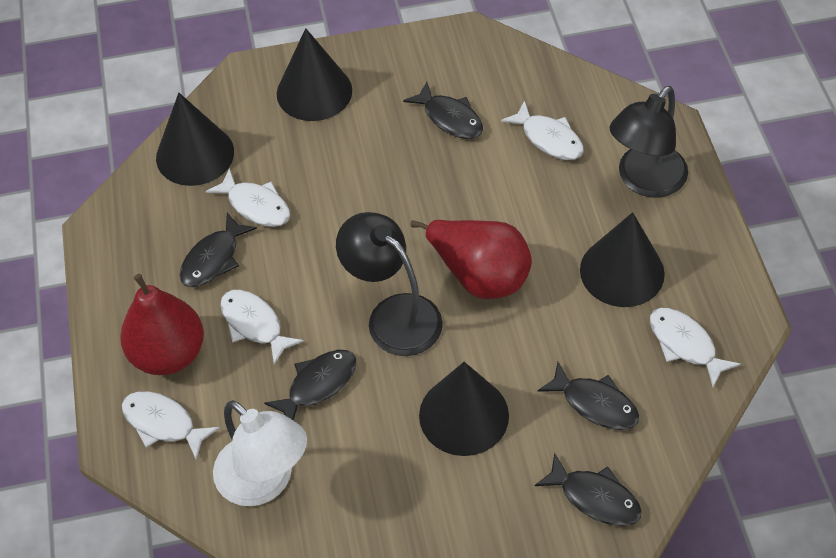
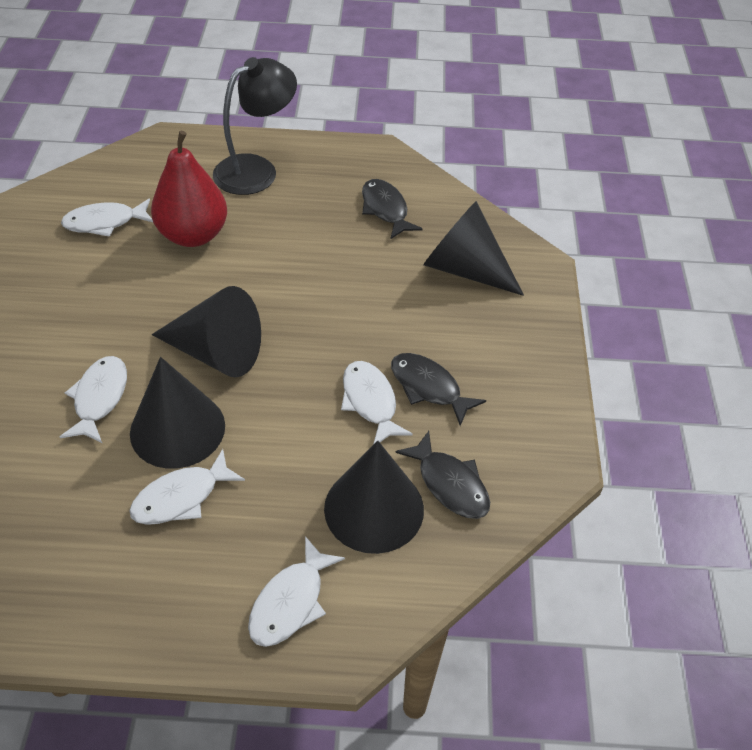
black fish: [180,213,257,287] [264,350,356,421] [403,82,483,139] [534,453,642,526] [537,362,640,430] = 5 -> [362,179,423,239] [391,353,486,426] [395,431,490,519] = 3
black lamp: [336,212,443,356] [610,86,688,197] = 2 -> [213,57,297,195] = 1
red pear: [120,274,204,375] [410,220,532,299] = 2 -> [151,131,227,247] = 1
white lamp: [213,400,307,506] = 1 -> none = 0

